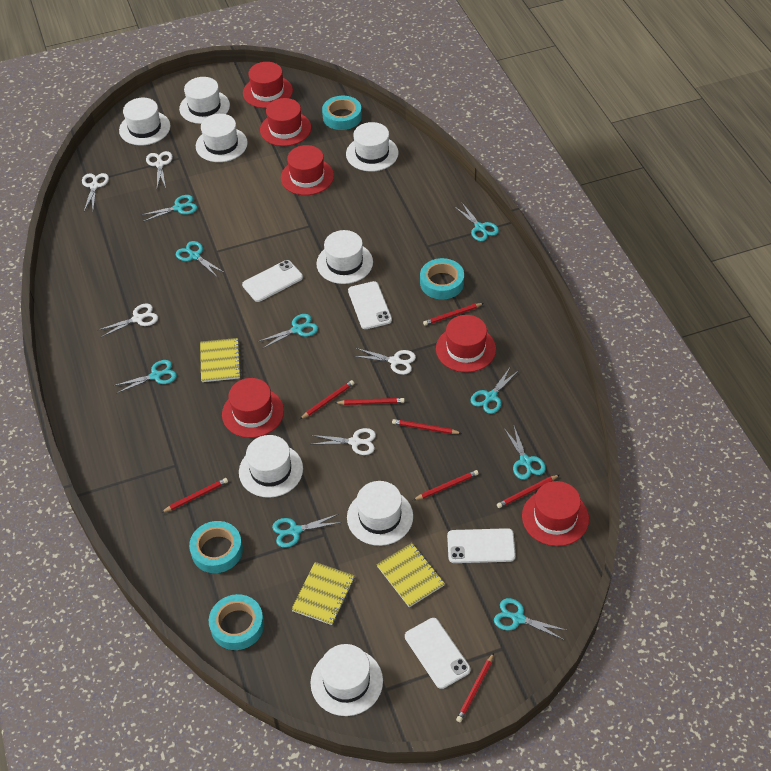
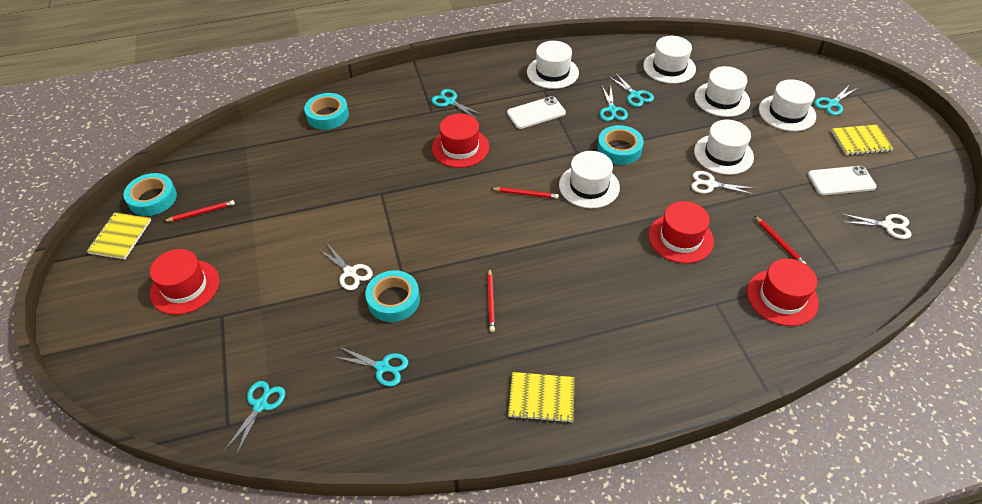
red hat: [222,378,284,438] [243,62,293,108] [260,98,311,146] [281,145,334,195] [436,315,496,372] [522,481,589,546] = 6 -> [150,249,219,315] [432,113,489,168] [648,201,714,263] [747,259,819,326] = 4
red pencil: [161,478,228,513] [300,380,354,419] [335,398,405,405] [392,419,461,434] [413,470,479,500] [423,303,484,326] [456,653,494,722] [497,475,559,508] = 8 -> [163,200,235,222] [488,268,495,332] [491,187,559,199] [755,216,806,264] = 4
turquoise scissors: [113,360,177,394] [142,195,197,222] [176,241,225,277] [258,314,318,349] [272,514,342,548] [454,203,499,241] [470,366,519,414] [494,598,568,640] [504,426,546,480] = 9 -> [225,381,285,455] [334,347,408,387] [431,89,482,118] [600,86,628,121] [610,74,654,107] [814,85,858,115] = 6
white hat: [119,98,170,145] [179,77,230,124] [196,114,248,162] [239,435,303,498] [310,644,383,716] [316,230,373,284] [346,122,398,172] [347,481,413,546] = 8 -> [527,41,579,89] [559,151,620,208] [643,36,696,84] [694,120,754,175] [695,66,750,117] [759,79,816,131] = 6
white phone: [242,260,303,302] [348,281,392,329] [405,618,471,689] [447,528,516,563] = 4 -> [507,96,566,129] [808,166,877,195] = 2
white scissors: [82,173,109,211] [97,303,158,337] [146,151,173,188] [310,428,376,455] [354,348,416,375] = 5 -> [318,245,373,290] [691,171,755,195] [842,214,912,239] = 3

